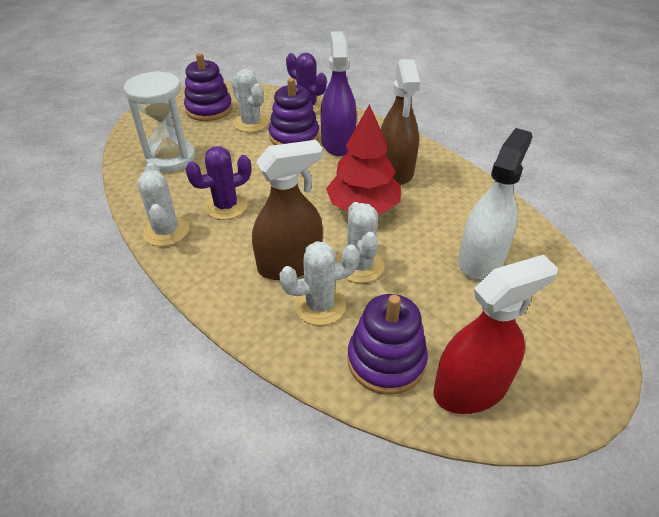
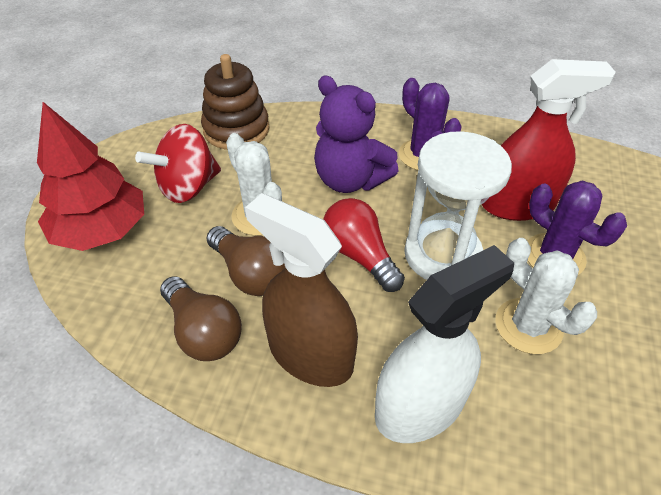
brown light bulb: none = 0 -> [160,276,242,361] [206,226,286,296] = 2
brown spray bottle: [252,140,323,280] [381,59,420,185] = 2 -> [245,193,358,387] = 1
brown stacking toy: none = 0 -> [201,54,270,150] = 1
purple spray bottle: [320,31,357,156] = 1 -> none = 0
purple stacking toy: [184,53,232,121] [269,78,319,145] [347,294,428,395] = 3 -> none = 0
purple teddy bear: none = 0 -> [314,76,399,193] = 1
red light bulb: none = 0 -> [323,198,405,292] = 1
red spinning top: none = 0 -> [135,124,221,203] = 1
white cactus: [137,162,189,246] [231,69,269,132] [279,241,359,326] [336,202,384,283] = 4 -> [226,133,282,236] [495,238,597,354] = 2

